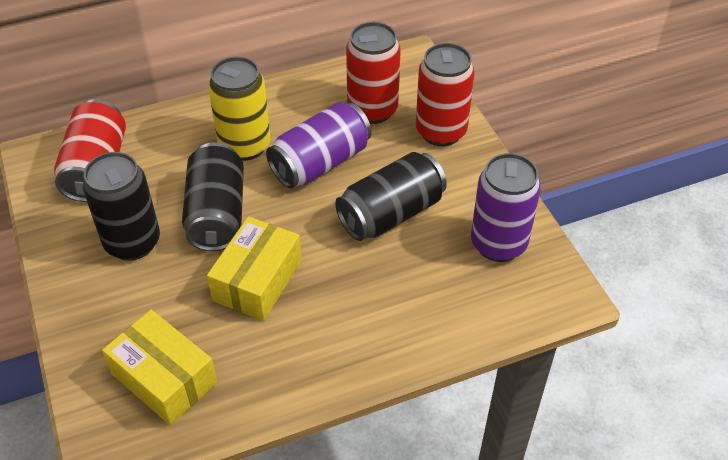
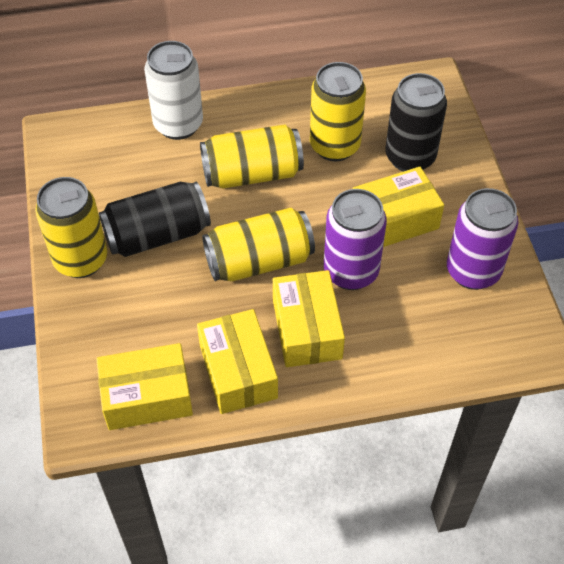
black can: [83,152,160,261] [182,142,244,251] [335,152,447,241] = 3 -> [99,182,211,257] [385,73,447,172] = 2
red can: [54,99,126,202] [346,22,401,124] [416,43,475,146] = 3 -> none = 0
white can: none = 0 -> [144,41,203,140] = 1
yellow box: [102,310,217,425] [207,216,302,321] = 2 -> [97,343,193,430] [197,309,278,414] [273,270,345,367] [353,167,444,247] = 4
yellow can: [208,57,271,161] = 1 -> [35,177,107,278] [200,124,304,189] [202,208,315,282] [310,62,366,161] = 4

